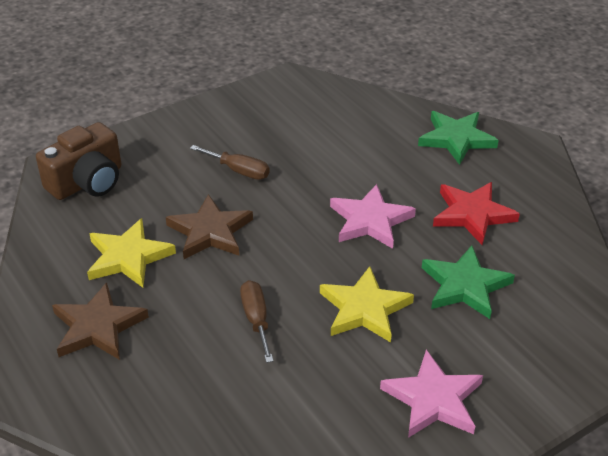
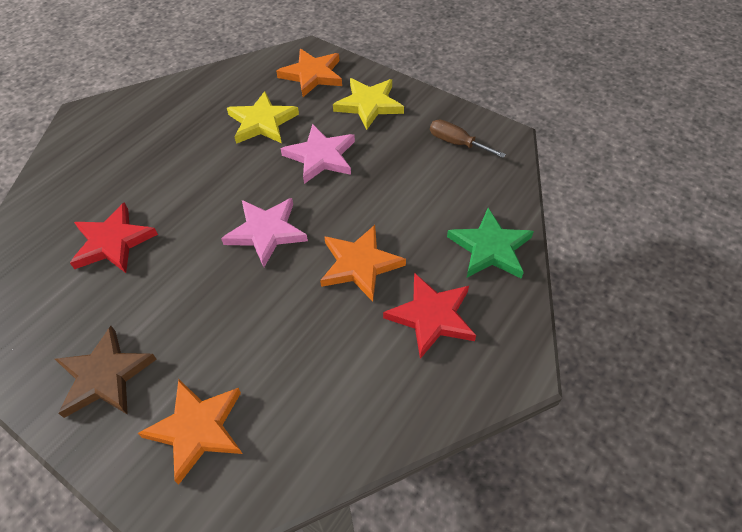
brown camera: [36,122,121,200] = 1 -> none = 0
brown screwdriver: [190,145,270,180] [240,280,274,363] = 2 -> [430,119,506,158] = 1
brown star: [52,282,149,360] [166,194,253,259] = 2 -> [55,326,157,418] = 1
green star: [418,111,499,165] [422,245,515,319] = 2 -> [447,208,534,279] = 1
orange star: none = 0 -> [138,379,242,485] [276,49,342,97] [320,225,406,301] = 3
red star: [433,182,520,245] = 1 -> [70,202,158,273] [383,273,476,359] = 2

